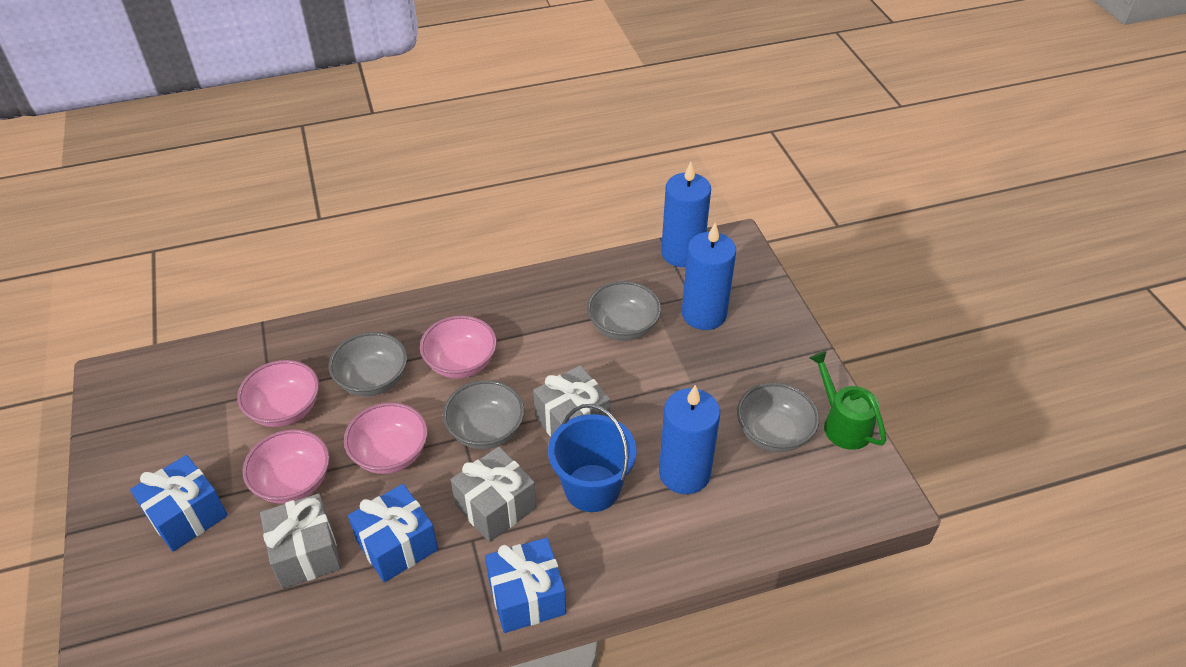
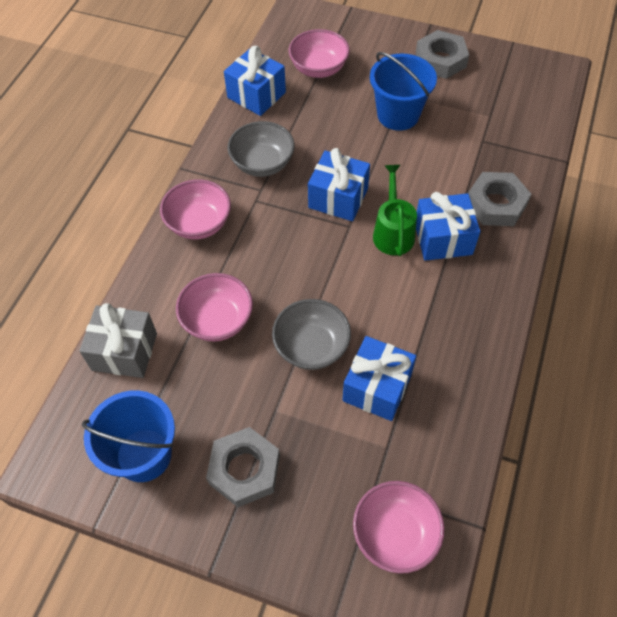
blue bucket: [548,404,637,512] = 1 -> [82,390,175,482] [370,52,437,131] = 2
blue candle: [659,385,720,494] [661,162,711,267] [682,223,736,330] = 3 -> none = 0
blue gift: [130,455,228,552] [348,484,438,582] [485,538,566,633] = 3 -> [224,46,286,116] [308,148,370,221] [342,336,416,421] [416,192,480,261] = 4
grey bowl: [329,332,407,397] [443,380,524,449] [587,281,661,341] [737,383,819,452] = 4 -> [227,121,295,177] [272,299,351,370] = 2
grey gift: [260,494,341,589] [451,447,537,542] [533,365,611,437] = 3 -> [79,303,157,378] = 1
grey nut: none = 0 -> [206,427,280,507] [416,30,469,79] [468,172,531,226] = 3

